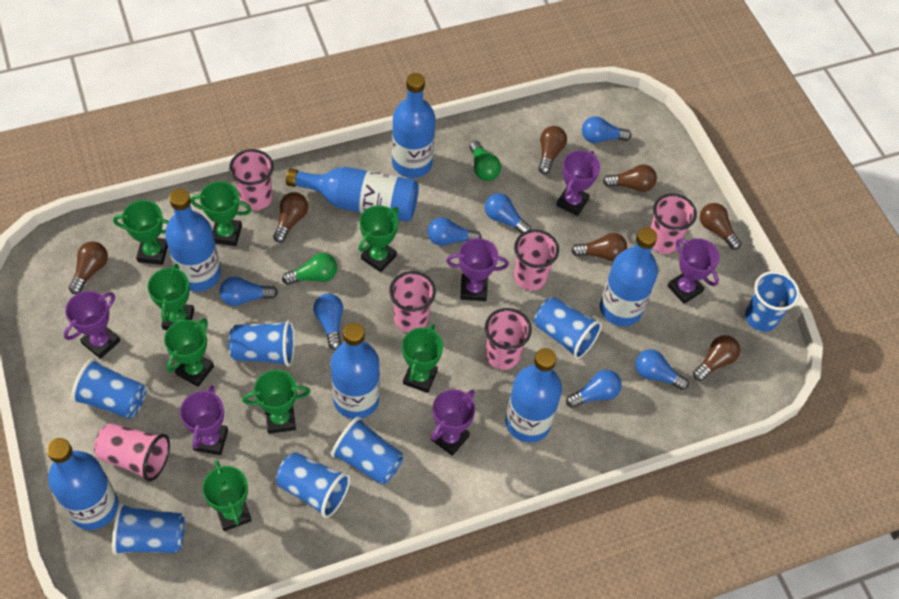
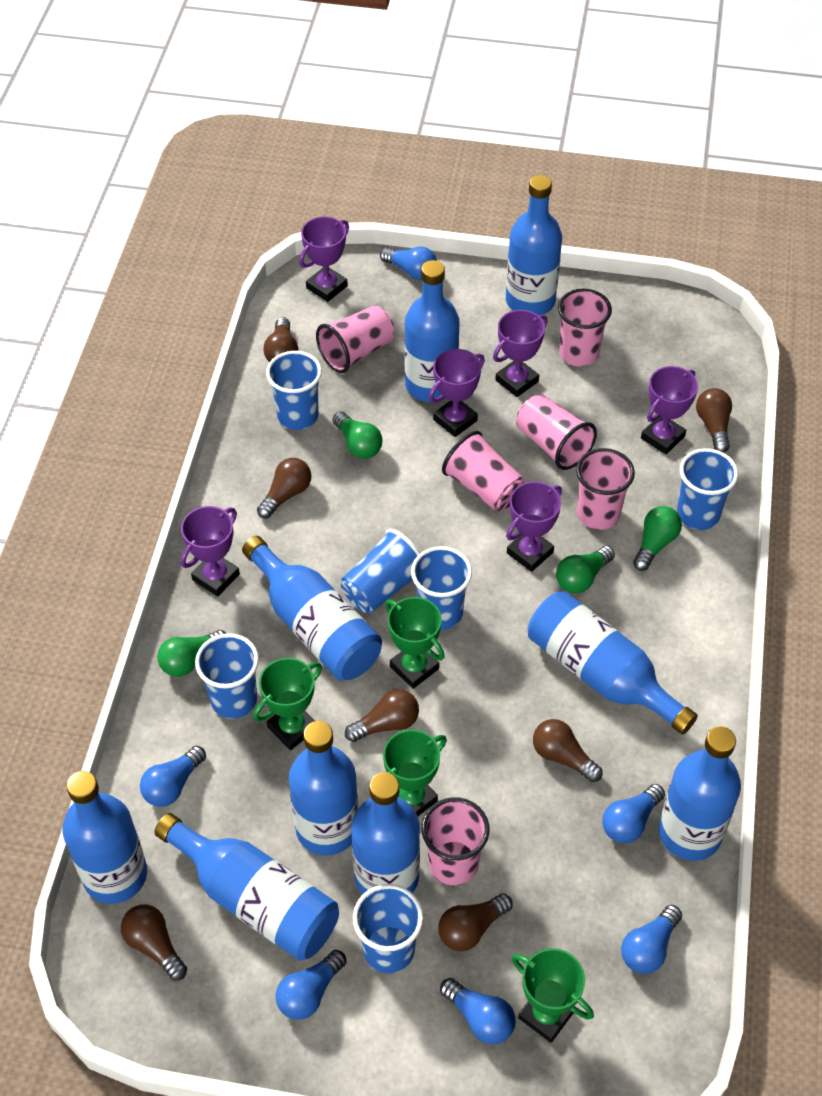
blue bottle: [47,438,118,530] [165,189,221,292] [286,167,419,222] [331,323,380,419] [392,73,435,178] [506,348,562,443] [600,227,658,326] = 7 -> [63,771,147,904] [154,813,339,960] [242,536,382,681] [289,721,359,856] [351,772,420,895] [404,260,460,402] [506,175,562,316] [528,591,698,735] [659,726,741,861] = 9
blue cup: [71,358,146,419] [112,503,185,555] [228,320,295,367] [276,452,350,518] [331,417,404,485] [534,297,602,359] [745,271,800,332] = 7 -> [195,633,259,719] [266,351,322,430] [341,529,420,613] [353,884,423,973] [411,546,472,630] [677,448,738,530] = 6
blue light bulb: [220,277,278,306] [313,293,343,350] [427,217,482,246] [485,193,531,234] [566,370,622,408] [582,116,631,143] [635,349,689,390] = 7 -> [140,746,206,807] [276,950,346,1020] [380,247,437,280] [440,978,515,1044] [602,784,665,843] [621,905,682,974] = 6
green light bulb: [282,253,337,285] [469,141,501,181] = 2 -> [157,630,227,677] [333,411,382,459] [556,546,615,593] [633,506,682,571] = 4
green trophy: [113,200,169,265] [148,264,194,330] [164,318,214,387] [191,181,251,246] [202,461,252,531] [242,370,310,434] [359,205,399,272] [402,324,443,393] = 8 -> [253,658,322,750] [383,729,447,816] [385,597,445,689] [511,948,594,1043] = 4

